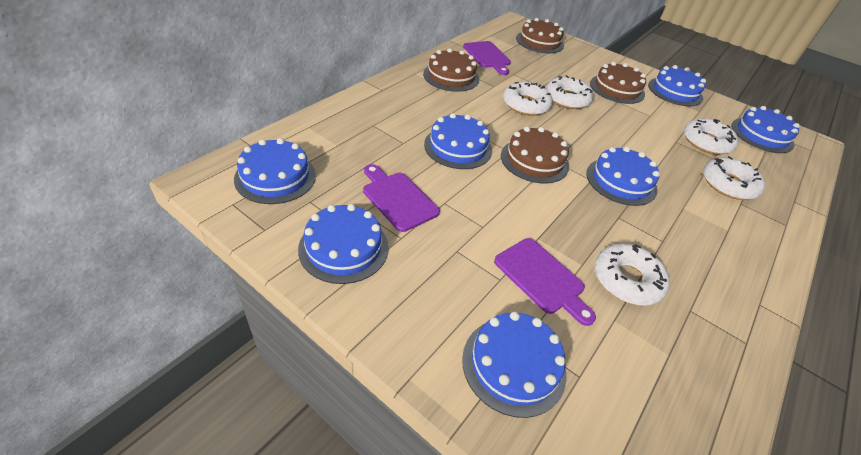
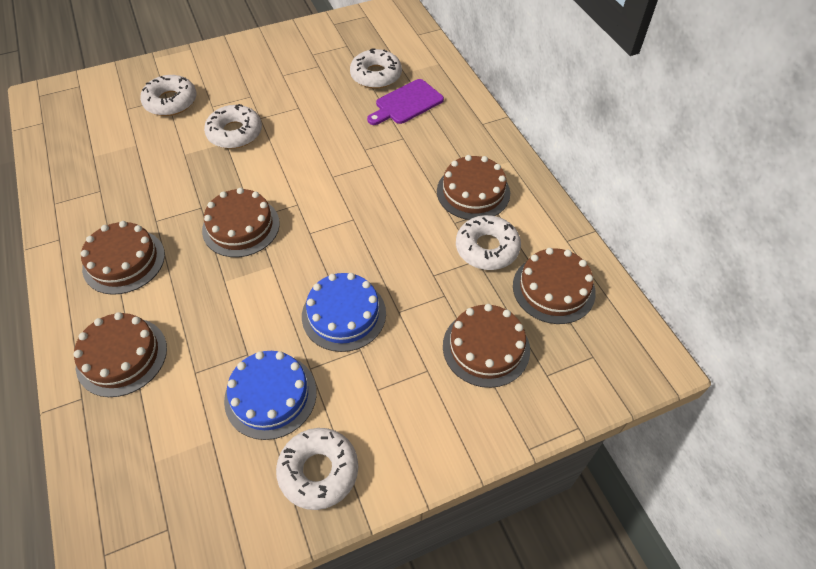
blue cake: [234,138,316,204] [298,204,389,284] [424,113,492,169] [462,311,566,418] [586,147,660,206] [648,65,706,106] [731,106,800,153] = 7 -> [224,351,317,440] [302,273,386,352] = 2
brown cake: [423,48,479,92] [501,127,569,183] [516,18,564,53] [590,62,646,104] = 4 -> [74,312,167,397] [81,221,165,295] [202,188,280,257] [437,155,510,220] [443,304,530,388] [513,248,596,324] = 6
purple cutting board: [363,164,440,232] [463,41,511,75] [494,238,596,326] = 3 -> [367,79,444,125] = 1

